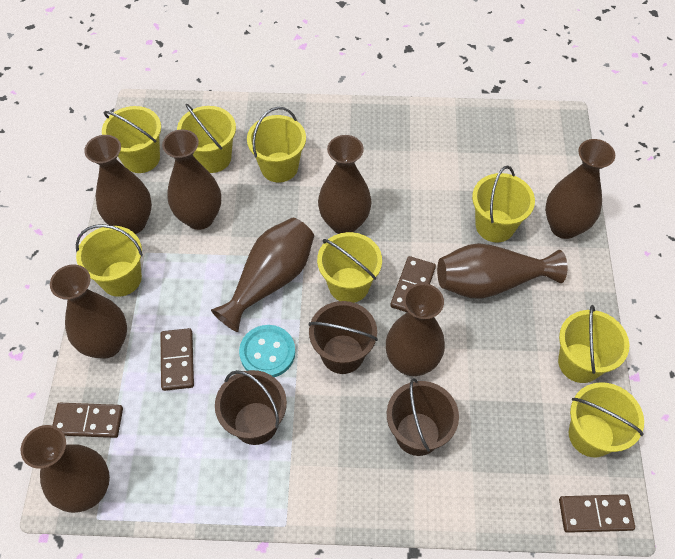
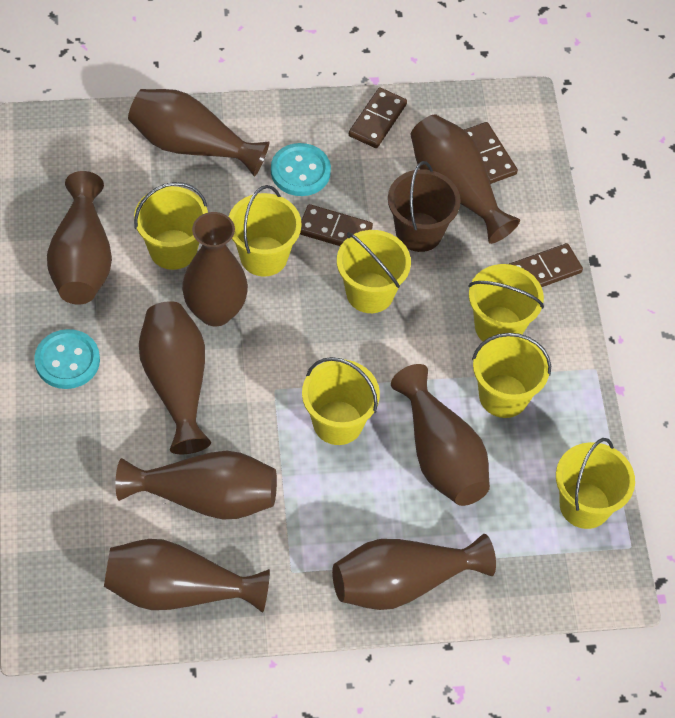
brown bucket: [215,370,287,445] [309,301,378,374] [387,378,459,456] = 3 -> [388,161,461,252] = 1
turquoise button: [239,325,295,377] = 1 -> [34,329,100,389] [271,143,331,196] = 2
yellow bucket: [76,224,143,297] [102,106,161,173] [177,104,236,173] [247,107,306,182] [317,232,382,303] [472,166,535,242] [558,305,629,383] [569,382,644,457] = 8 -> [134,182,208,270] [229,185,302,277] [302,357,380,445] [337,230,411,313] [468,264,544,341] [472,333,551,418] [556,438,635,529] = 7

